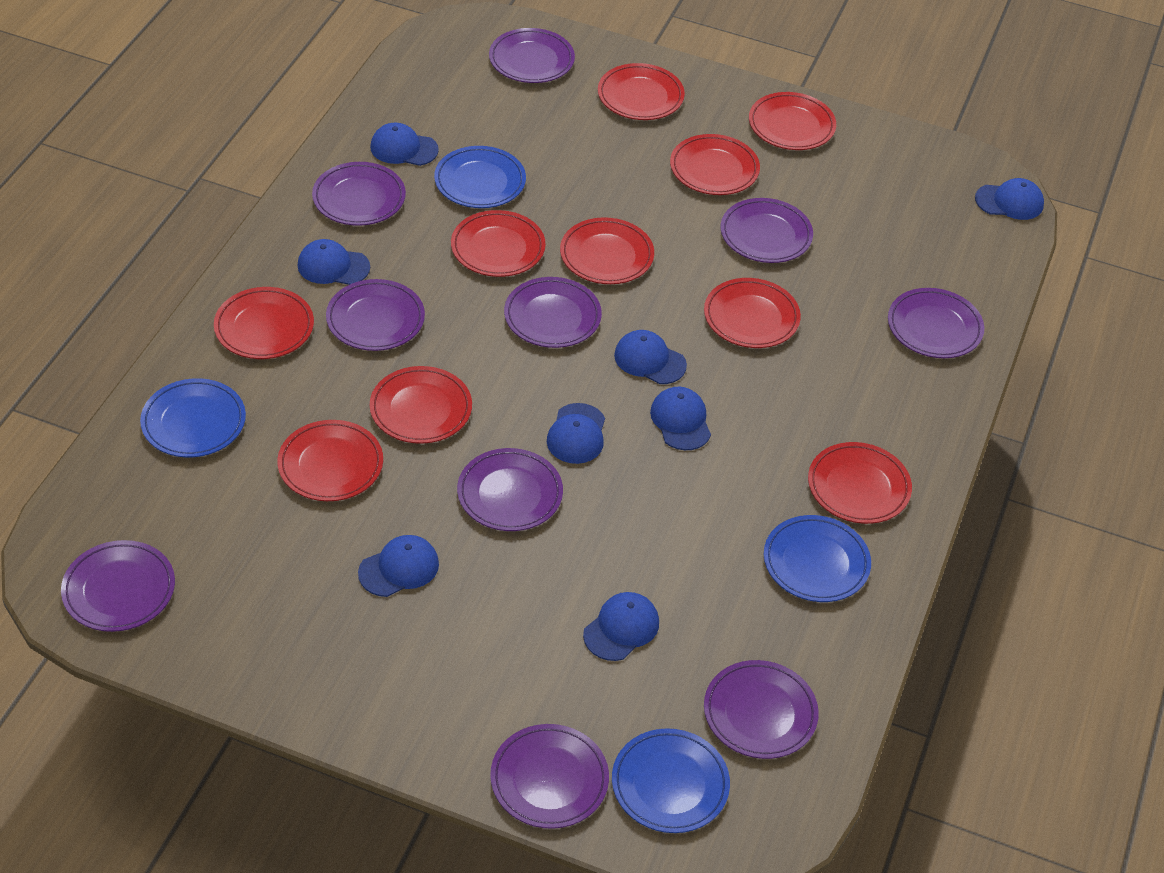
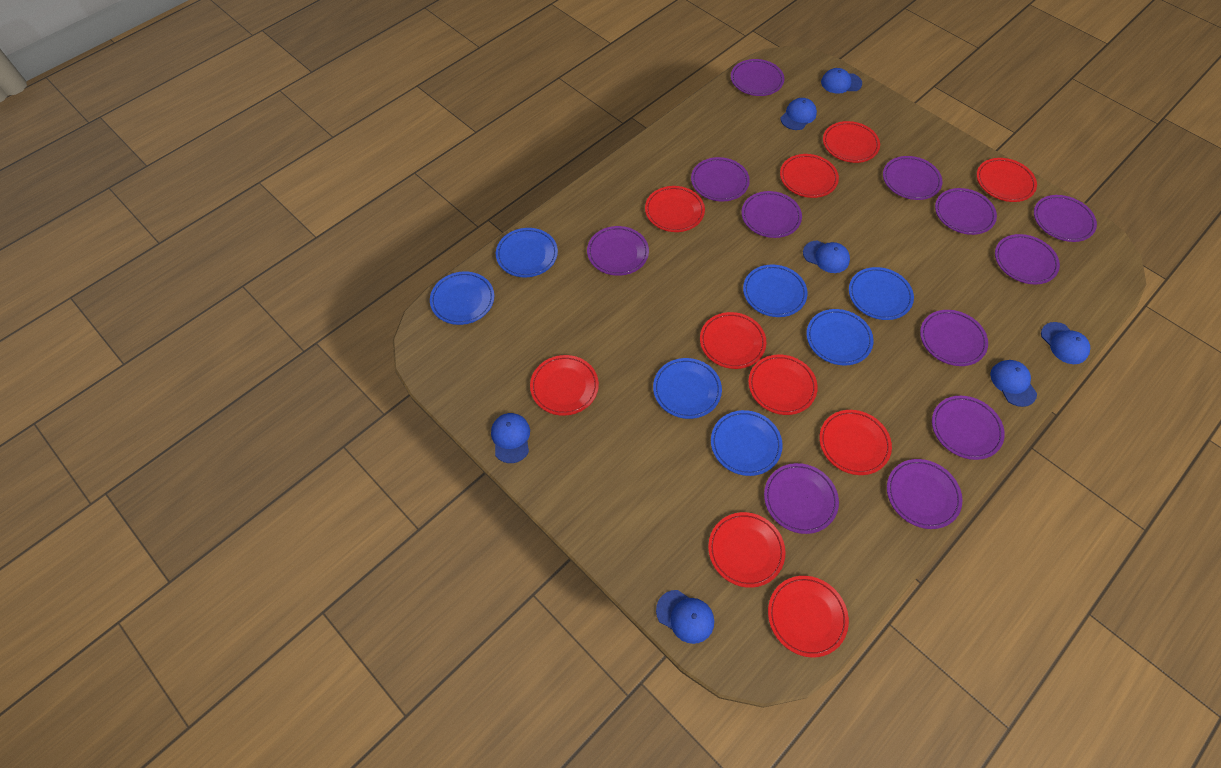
blue cap: [297,239,370,285] [358,535,439,597] [370,122,439,166] [547,403,605,464] [583,592,659,661] [614,330,687,384] [650,387,711,450] [975,178,1044,220] = 8 -> [491,413,530,463] [656,590,714,644] [780,98,817,130] [803,240,850,273] [821,68,862,94] [990,360,1037,407] [1041,322,1090,364] = 7
blue plate: [140,378,246,457] [434,146,526,208] [612,728,730,833] [764,515,871,602] = 4 -> [430,271,494,325] [496,228,558,277] [653,358,722,419] [711,410,783,476] [743,264,808,317] [806,309,874,365] [849,267,914,320] = 7
purple plate: [61,540,175,632] [312,162,406,226] [326,279,425,351] [457,448,563,531] [489,28,575,83] [490,724,609,829] [504,277,602,348] [704,660,819,759] [721,198,813,263] [888,288,984,358] = 10 -> [587,226,649,276] [691,157,750,202] [731,59,784,96] [742,191,802,238] [764,463,839,534] [883,156,942,200] [887,459,962,529] [920,310,988,366] [932,396,1005,460] [935,188,997,235] [995,234,1060,284] [1034,195,1097,242] = 12

